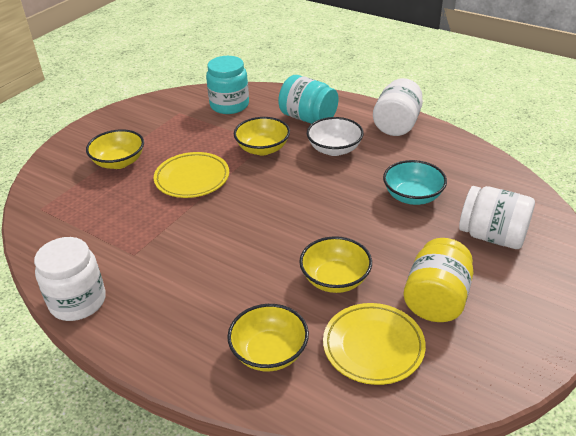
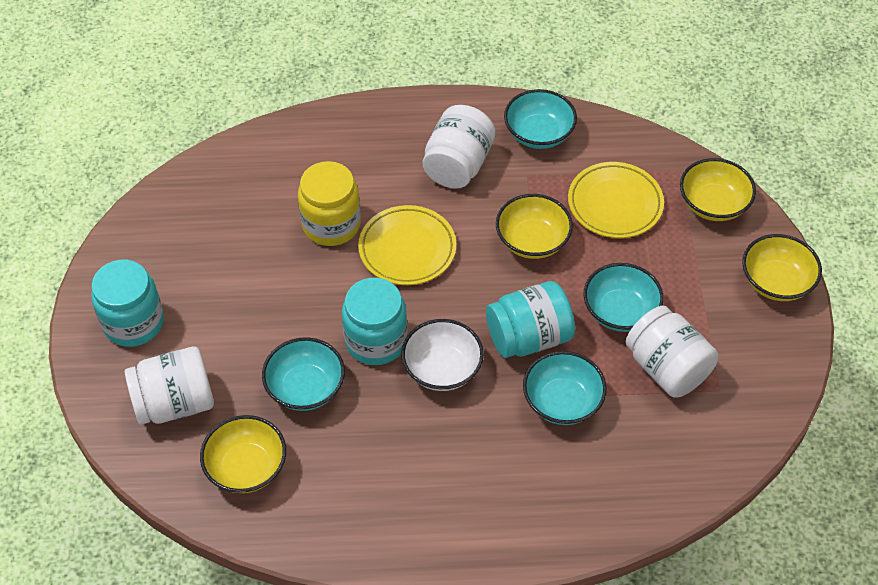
turquoise bowl: [383,160,447,205] = 1 -> [262,337,345,411] [504,89,577,149] [523,351,607,425] [583,263,664,332] = 4
turquoise jar: [206,56,249,114] [278,75,338,124] = 2 -> [91,260,164,347] [342,278,407,365] [486,281,575,358] = 3

